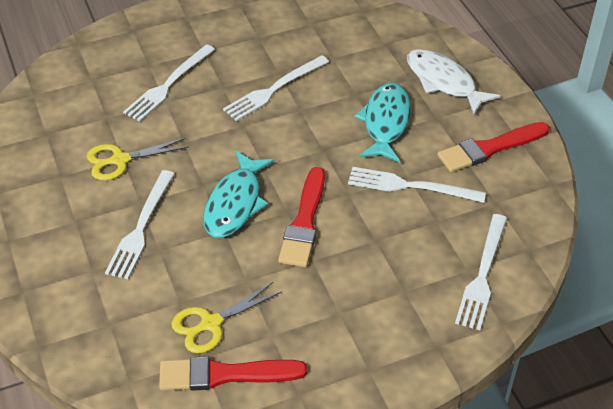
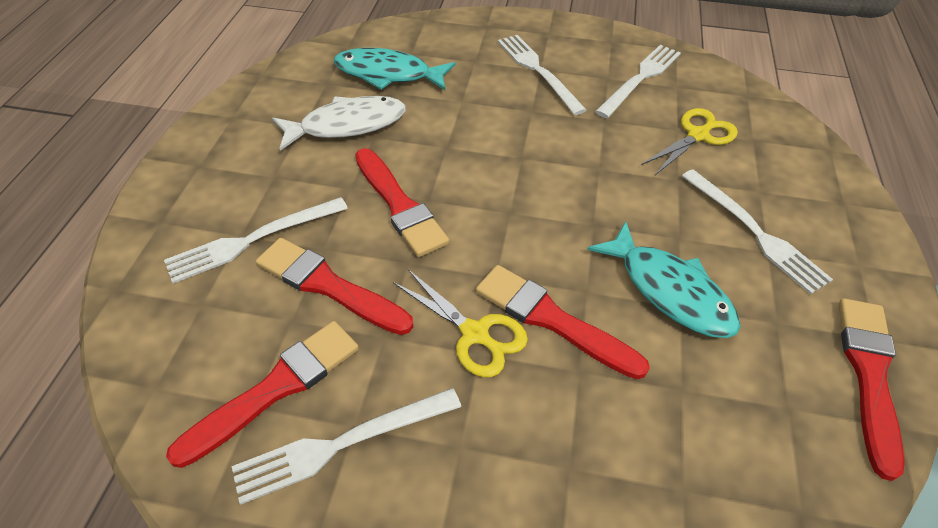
red brush: [159,356,307,391] [278,167,325,267] [437,122,550,172] = 3 -> [166,321,359,468] [256,238,413,335] [355,148,449,257] [476,265,650,379] [839,298,905,481] = 5

